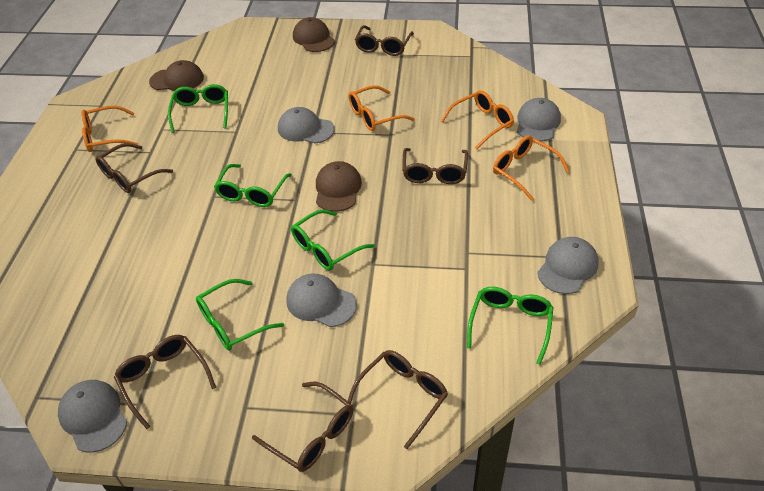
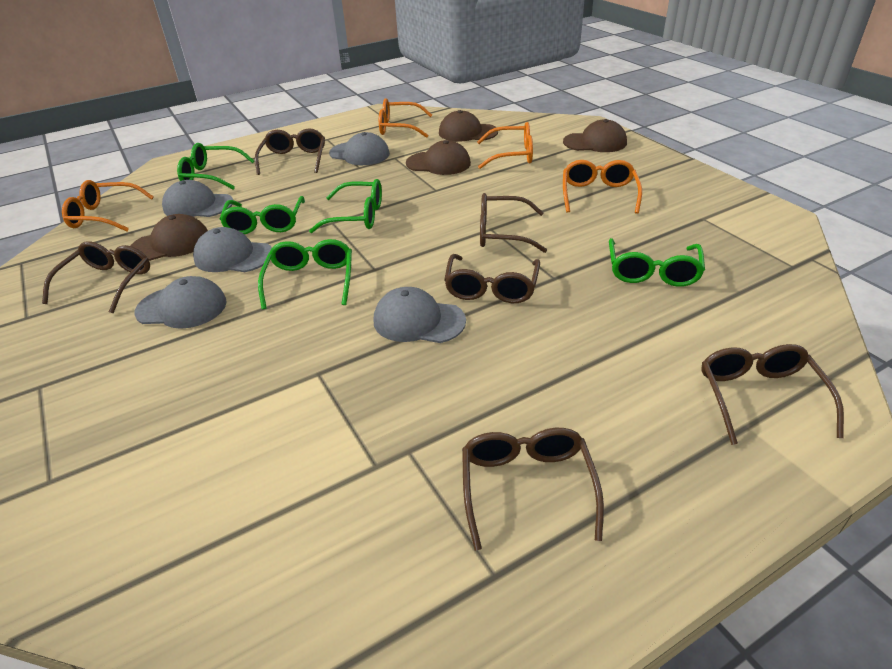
brown cap: [149,60,204,91] [293,17,335,52] [316,161,362,212] = 3 -> [131,214,208,261] [406,140,471,175] [439,110,498,142] [563,119,627,152] = 4

